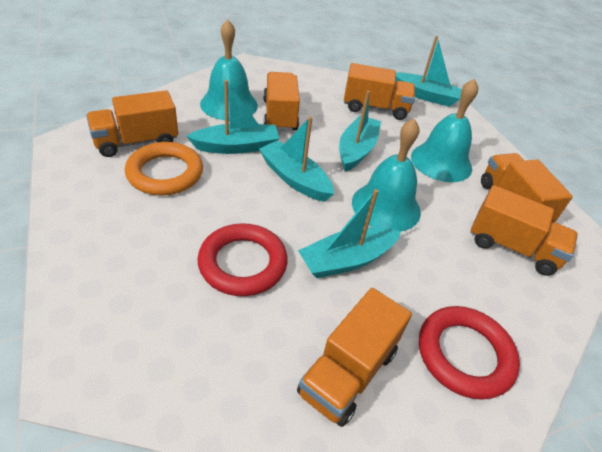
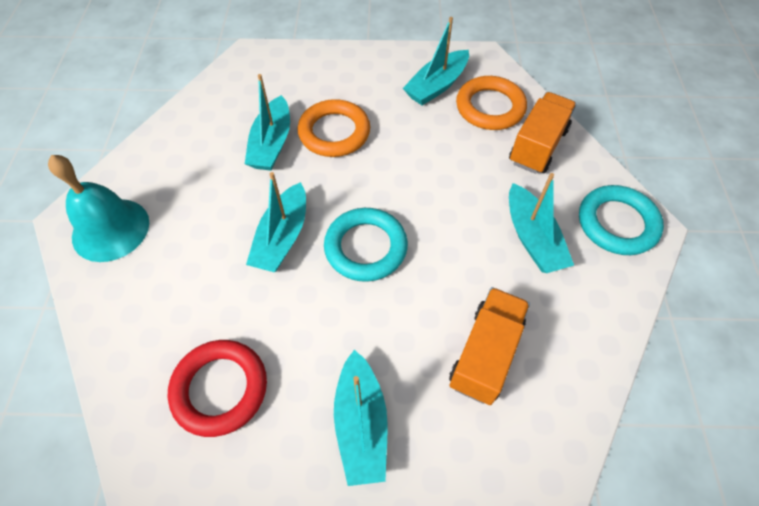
orange ring: [125,142,203,195] = 1 -> [298,99,370,157] [456,76,527,130] = 2
orange truck: [86,90,178,157] [263,72,300,131] [297,288,412,427] [344,63,415,120] [470,185,578,276] [481,153,573,222] = 6 -> [449,287,530,405] [509,92,576,174] = 2
red ring: [197,223,288,296] [419,306,520,400] = 2 -> [168,340,267,437] = 1
turquoise bell: [200,19,258,121] [352,119,421,231] [411,79,478,182] = 3 -> [48,155,149,262] = 1
turquoise ring: none = 0 -> [324,208,408,282] [579,185,664,255] = 2

